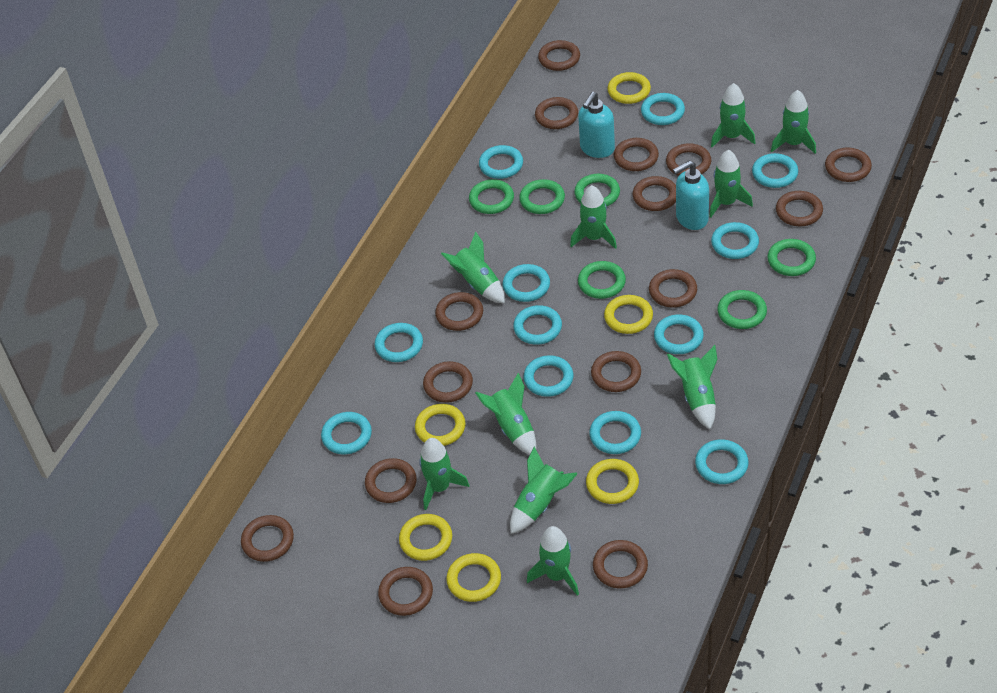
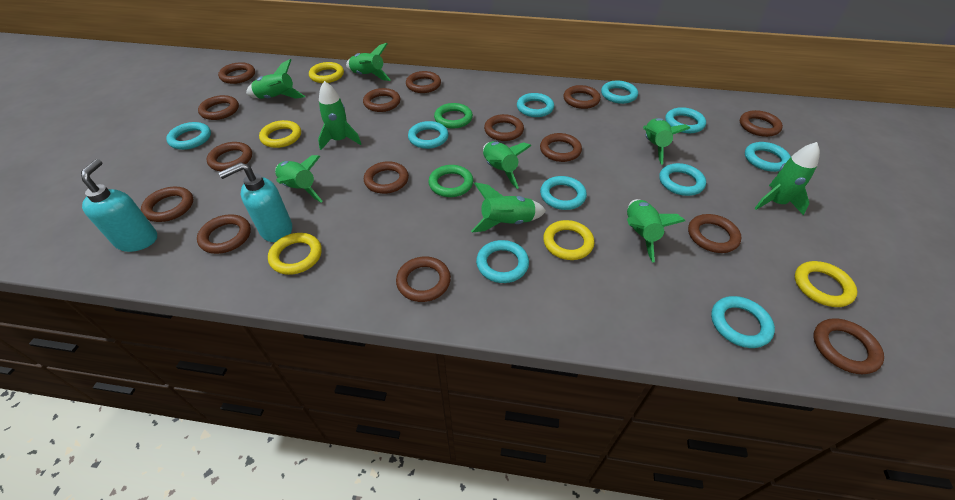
green ring: [469,179,514,214] [519,179,565,214] [574,174,620,206] [578,261,626,299] [717,290,767,329] [767,239,816,276] = 6 -> [428,165,473,197] [434,103,473,128] = 2
green rocket: [419,438,469,510] [441,231,505,304] [475,373,536,455] [510,447,578,534] [527,526,579,596] [570,185,617,249] [667,345,718,429] [709,150,753,218] [711,83,755,147] [771,90,816,154] = 10 -> [246,59,305,99] [275,155,323,203] [318,81,361,150] [346,43,391,81] [471,182,546,232] [483,141,532,189] [627,199,685,262] [643,118,690,165] [754,142,820,215] = 9
turquoise ring: [321,412,372,454] [375,323,423,362] [479,145,523,179] [503,264,550,302] [513,305,562,345] [524,355,574,397] [589,411,641,454] [641,93,685,125] [654,314,704,354] [695,439,748,484] [711,222,759,259] [752,153,798,188] = 12 -> [166,122,211,150] [408,121,448,149] [476,240,529,283] [517,93,554,117] [540,176,587,210] [601,80,638,104] [659,163,706,196] [665,107,706,133] [711,296,775,348] [745,142,791,172] = 10
yellow ring: [399,514,452,561] [415,404,466,446] [446,553,501,602] [586,459,639,504] [604,295,653,334] [607,72,651,104] = 6 -> [259,120,301,148] [268,233,322,275] [309,62,344,83] [543,220,594,260] [795,261,857,307] = 5

